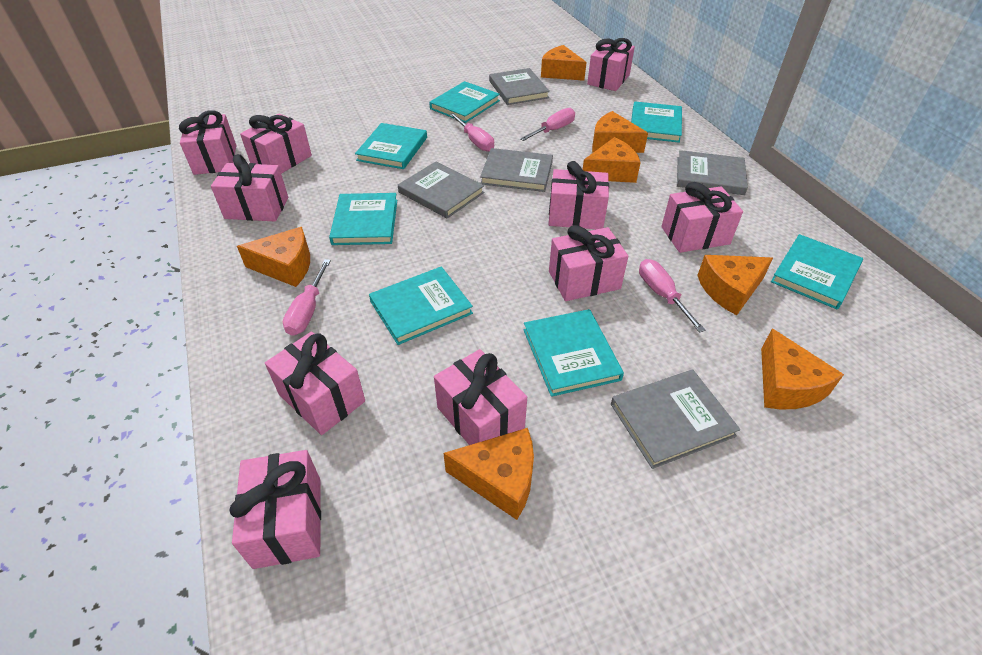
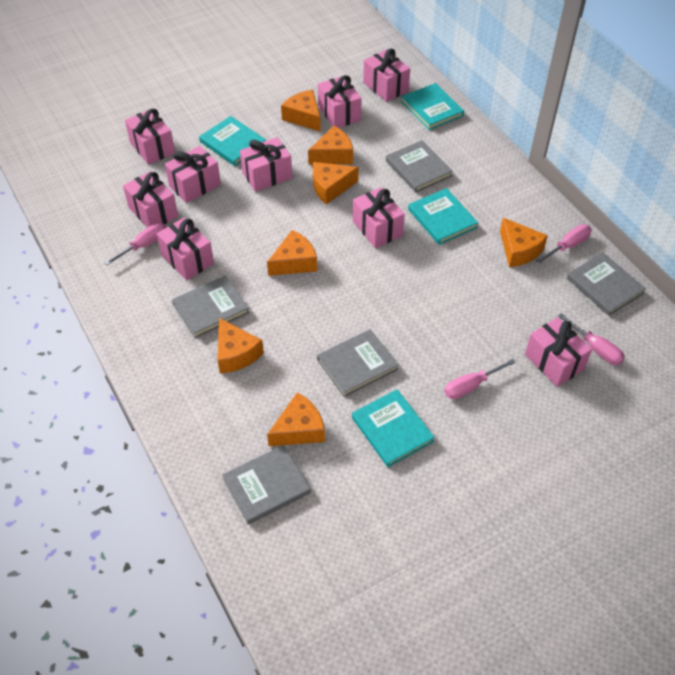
pink gift: [179,110,236,175] [211,154,288,221] [229,450,321,569] [240,114,312,174] [265,332,365,435] [434,349,527,445] [548,161,609,229] [549,225,628,301] [587,38,635,91] [661,182,743,253] = 10 -> [123,171,178,228] [125,109,175,165] [157,217,214,280] [165,146,221,203] [240,137,292,192] [318,75,362,128] [353,187,405,248] [363,49,410,102] [525,317,592,387] = 9
turquoise book: [329,193,397,245] [355,123,427,169] [369,266,473,345] [429,81,500,123] [524,309,624,397] [631,102,682,143] [771,234,863,309] = 7 -> [199,116,266,166] [352,389,435,467] [401,83,464,130] [408,188,478,245] = 4

